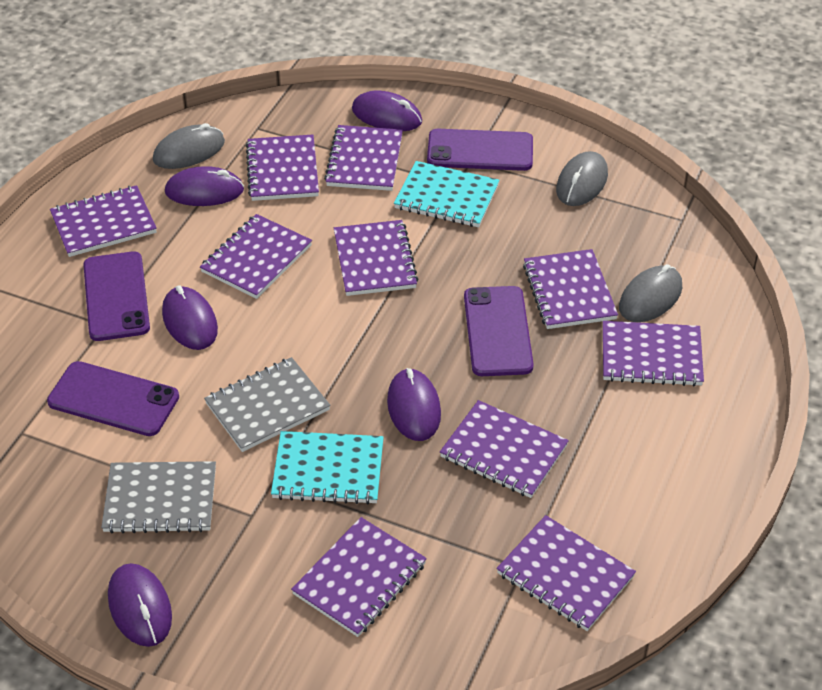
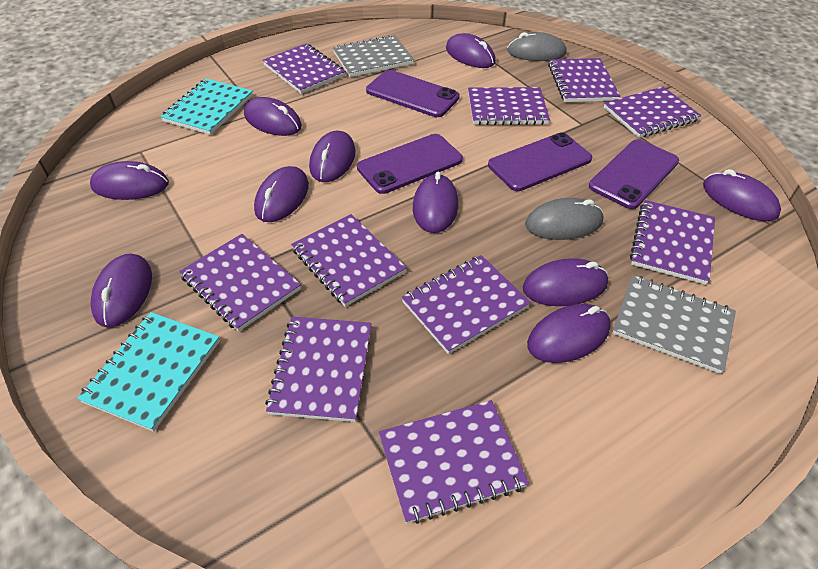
grey mouse: [153,123,225,169] [556,151,608,206] [619,264,682,322] = 3 -> [507,32,566,61] [525,198,603,240] = 2
purple mouse: [108,563,172,647] [162,285,218,350] [165,166,244,206] [352,91,422,131] [387,368,441,441] = 5 -> [90,161,169,200] [90,253,152,327] [244,97,302,136] [254,166,309,222] [309,131,356,182] [413,172,458,233] [446,33,496,68] [522,258,608,306] [527,304,611,363] [703,169,781,221] = 10

